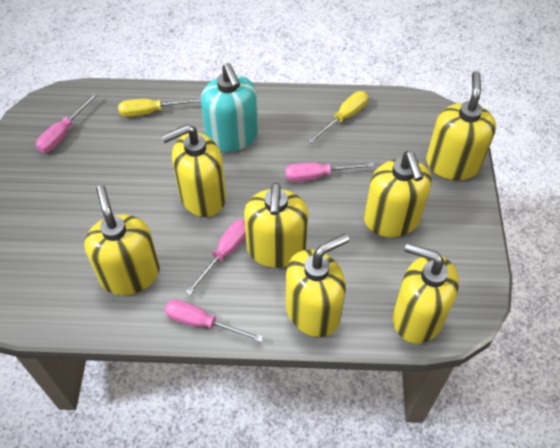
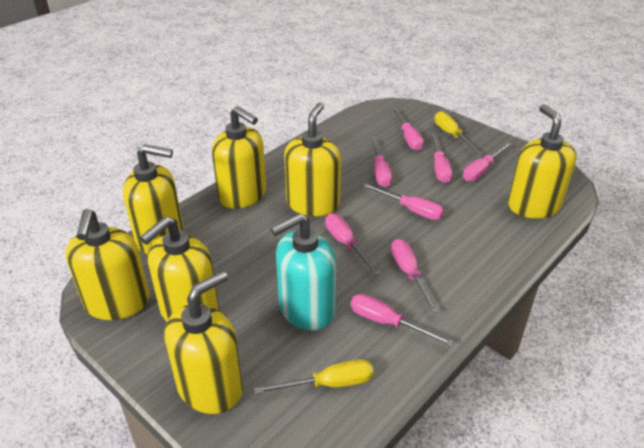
pink screwdriver: [36,93,97,153] [165,299,263,342] [185,220,246,295] [285,162,375,182] = 4 -> [325,213,381,275] [351,294,454,346] [363,183,444,220] [371,137,392,187] [391,239,439,313] [392,108,424,151] [431,134,452,183] [463,142,512,182] = 8

